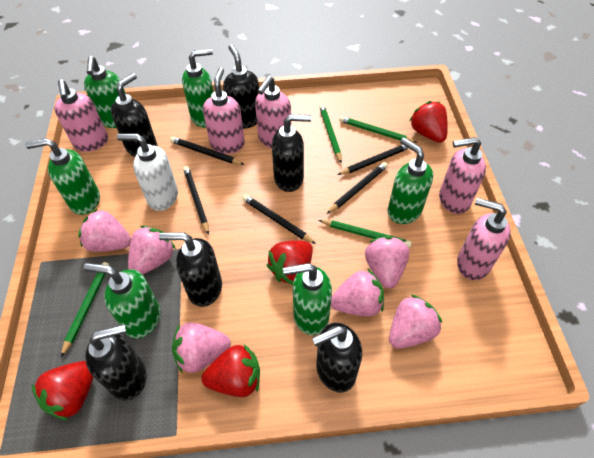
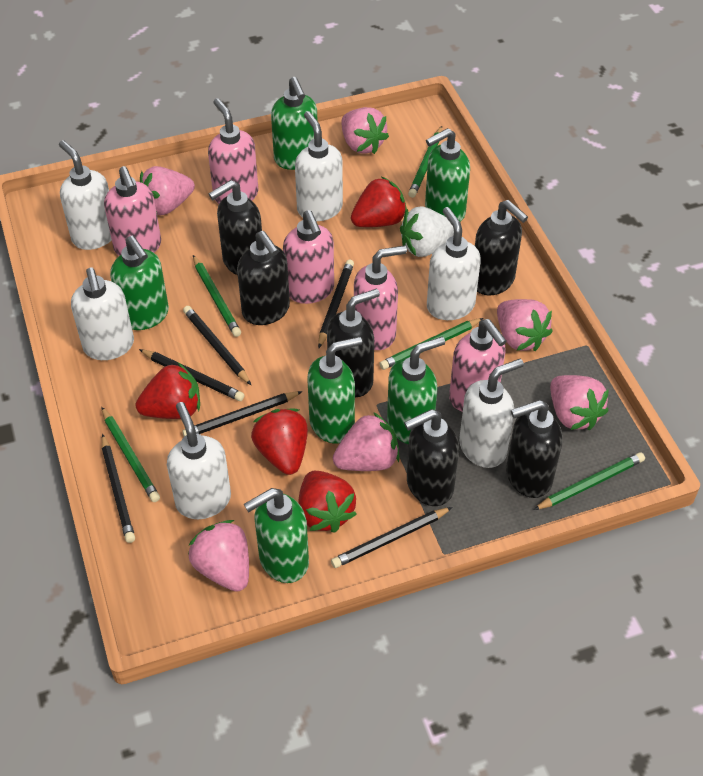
black pencil: [170,137,245,165] [183,166,209,235] [242,195,316,244] [327,162,388,214] [337,145,409,175] = 5 -> [102,434,135,543] [139,349,244,401] [182,391,303,437] [183,306,251,385] [318,260,354,348] [331,507,452,568] = 6
green pencil: [61,262,109,357] [319,104,342,164] [319,220,412,248] [339,116,418,143] = 4 -> [101,407,160,502] [193,255,241,337] [379,318,484,370] [408,126,442,198] [533,452,645,510] = 5
white soap dispenser: [117,134,178,211] = 1 -> [59,140,112,250] [71,268,134,360] [167,402,231,519] [295,111,343,221] [427,207,481,320] [459,359,524,468] = 6
white strawberry: none = 0 -> [400,207,454,257] = 1

